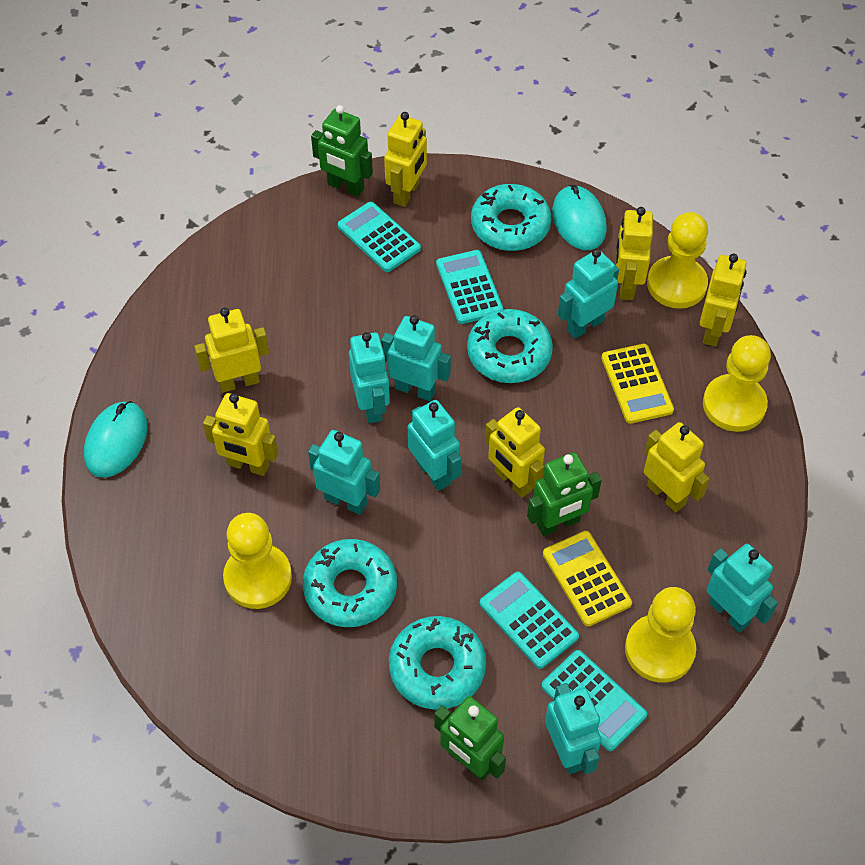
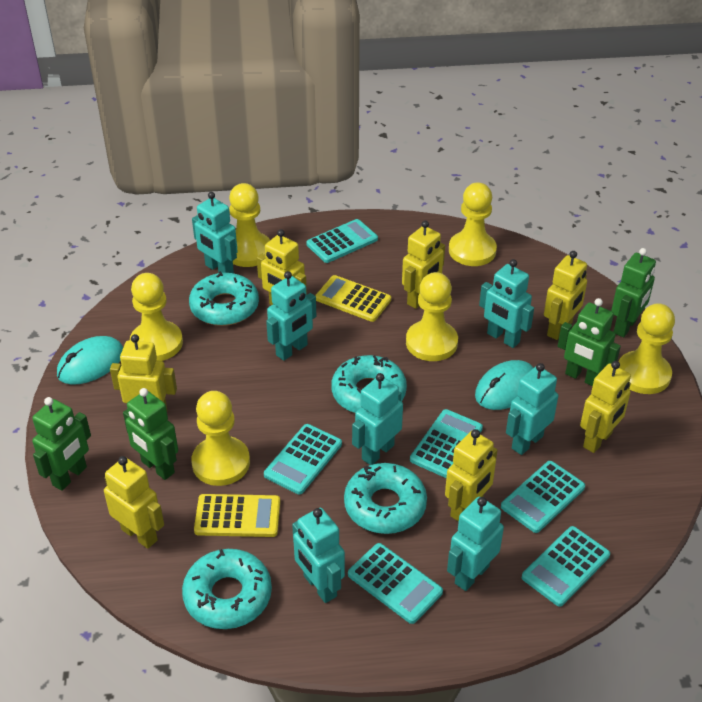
green robot: [311,105,373,197] [434,696,506,781] [527,452,602,536] = 3 -> [32,397,91,491] [123,388,178,480] [558,298,621,386] [611,248,656,337] = 4
turquoise calculator: [338,202,421,272] [436,250,504,324] [480,572,579,669] [541,650,647,751] = 4 -> [264,424,342,494] [306,219,378,263] [348,543,443,624] [410,409,483,478] [501,461,585,533] [522,526,610,607] = 6
yellow pawn: [223,513,292,609] [625,587,696,683] [647,212,708,309] [703,335,771,432] = 4 -> [130,273,183,361] [191,391,250,486] [229,183,270,267] [406,272,458,361] [449,182,497,266] [618,303,675,394] = 6

